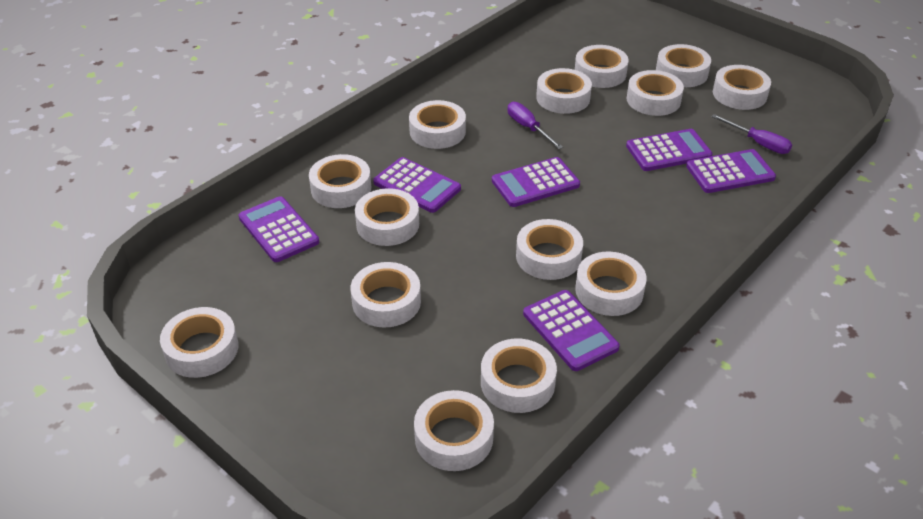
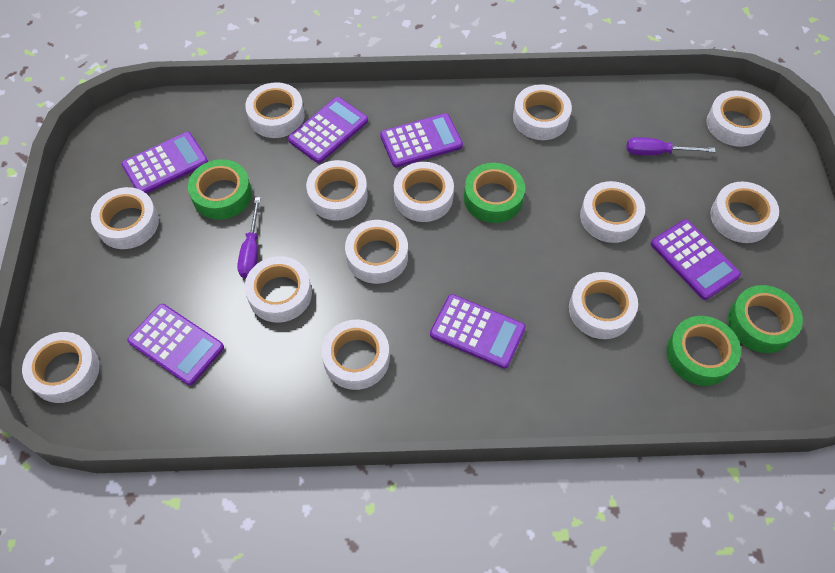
green tape: none = 0 -> [188,159,252,220] [464,163,525,223] [667,316,741,386] [728,285,803,353] = 4
white tape: [160,307,238,378] [309,154,371,208] [351,262,421,328] [355,188,419,246] [409,100,466,149] [414,390,494,471] [481,339,557,413] [516,219,583,280] [536,68,592,114] [575,45,629,88] [575,251,647,316] [627,70,684,116] [656,44,711,87] [713,65,771,110] = 14 -> [22,332,100,403] [91,187,159,249] [245,82,304,138] [245,256,312,323] [306,160,368,221] [321,320,390,390] [345,220,408,284] [394,162,454,222] [513,84,572,140] [569,272,638,339] [580,181,645,243] [706,91,771,147] [710,182,779,243] = 13

